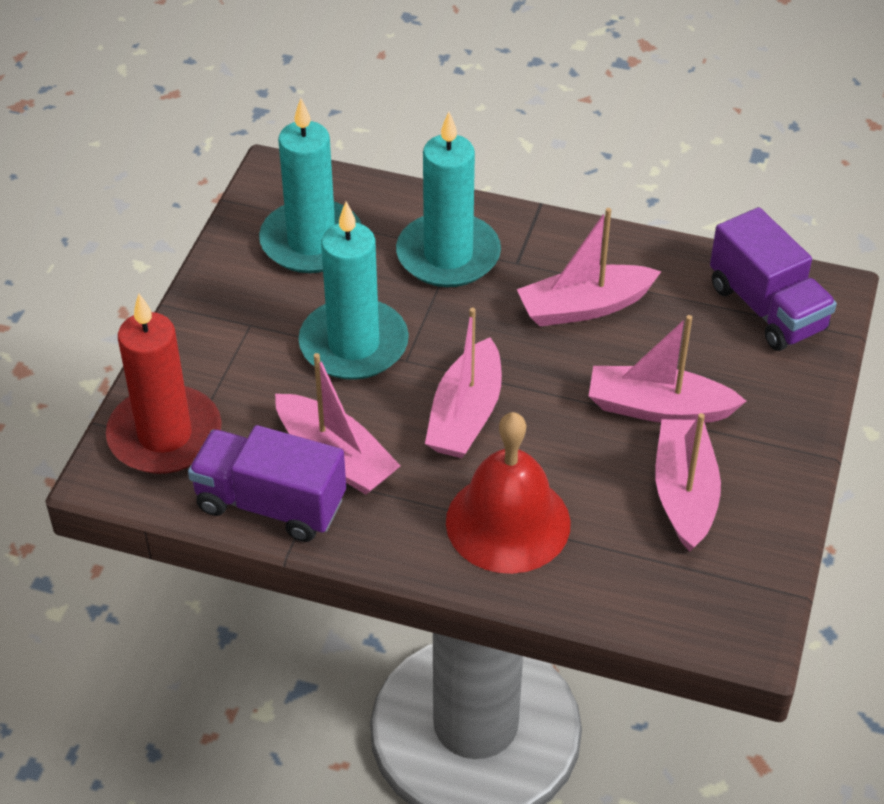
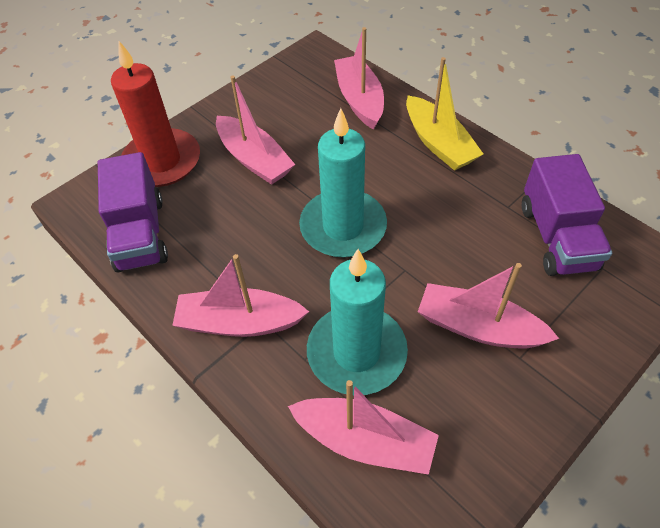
red bell: [446,412,571,574] = 1 -> none = 0
turquoise candle: [259,98,362,273] [298,201,409,380] [396,112,501,287] = 3 -> [299,108,387,257] [307,249,408,395] = 2
yellow boat: none = 0 -> [406,57,483,171] = 1

